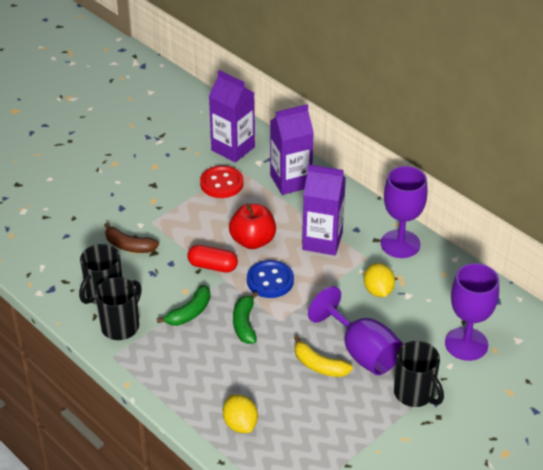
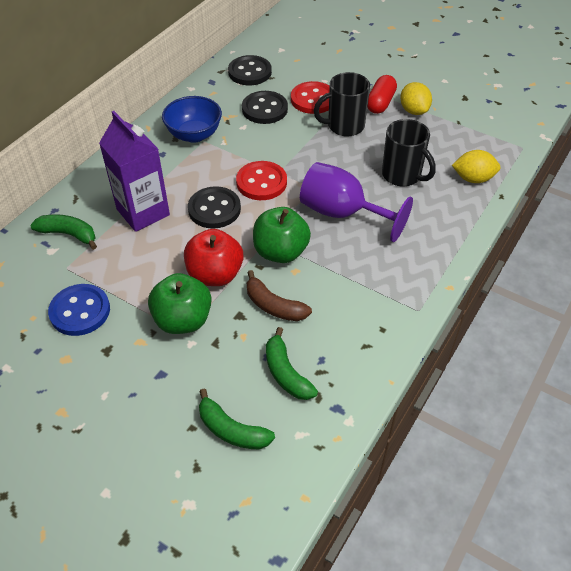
black button: none = 0 -> [188,186,241,229] [228,55,272,85] [242,91,288,124] = 3
black mug: [79,244,122,305] [95,277,142,340] [394,341,444,407] = 3 -> [314,72,370,136] [382,119,436,187] = 2
blue bowl: none = 0 -> [162,96,222,143] = 1
green apple: none = 0 -> [148,273,212,334] [253,207,311,263] = 2
green banana: [157,285,211,326] [233,291,258,344] = 2 -> [30,214,97,250] [199,388,275,449] [266,327,318,400] = 3
purple carton: [209,70,255,163] [270,104,314,195] [302,164,346,255] = 3 -> [99,111,170,232] = 1
purple goblet: [308,286,403,375] [381,166,428,258] [445,263,499,361] = 3 -> [300,162,413,242] = 1
red button: [200,165,244,198] = 1 -> [236,161,287,200] [291,81,330,114] = 2
yellow banana: [294,336,353,377] = 1 -> none = 0

